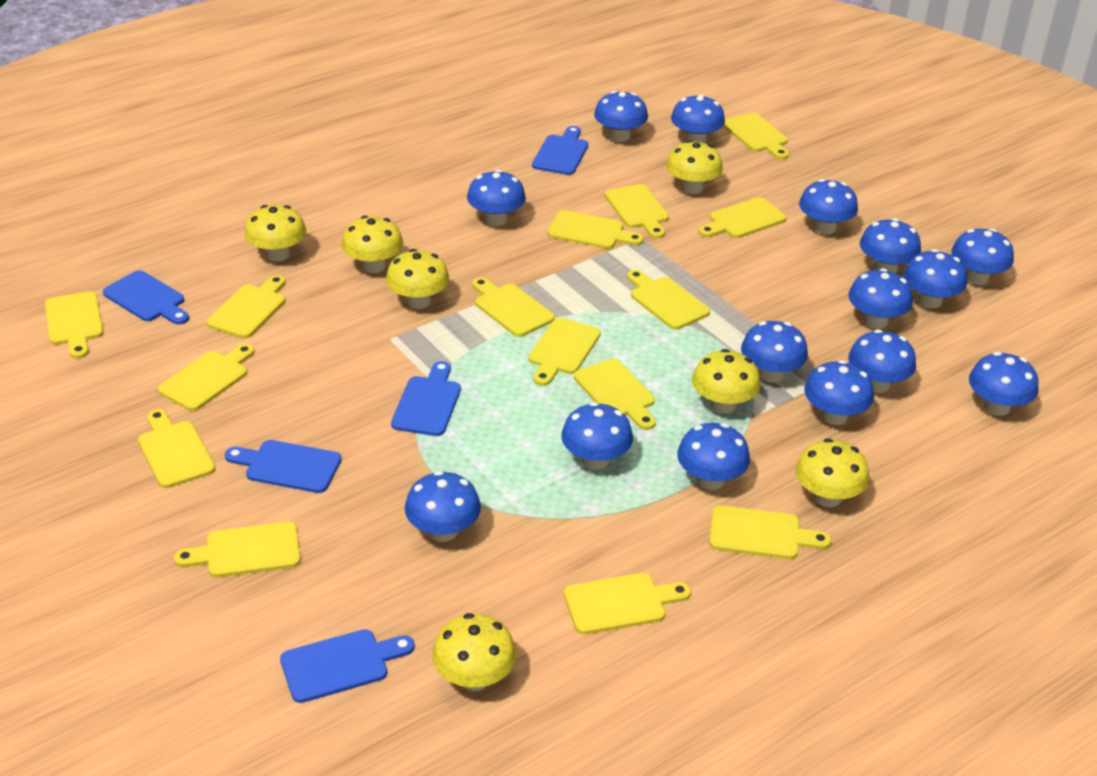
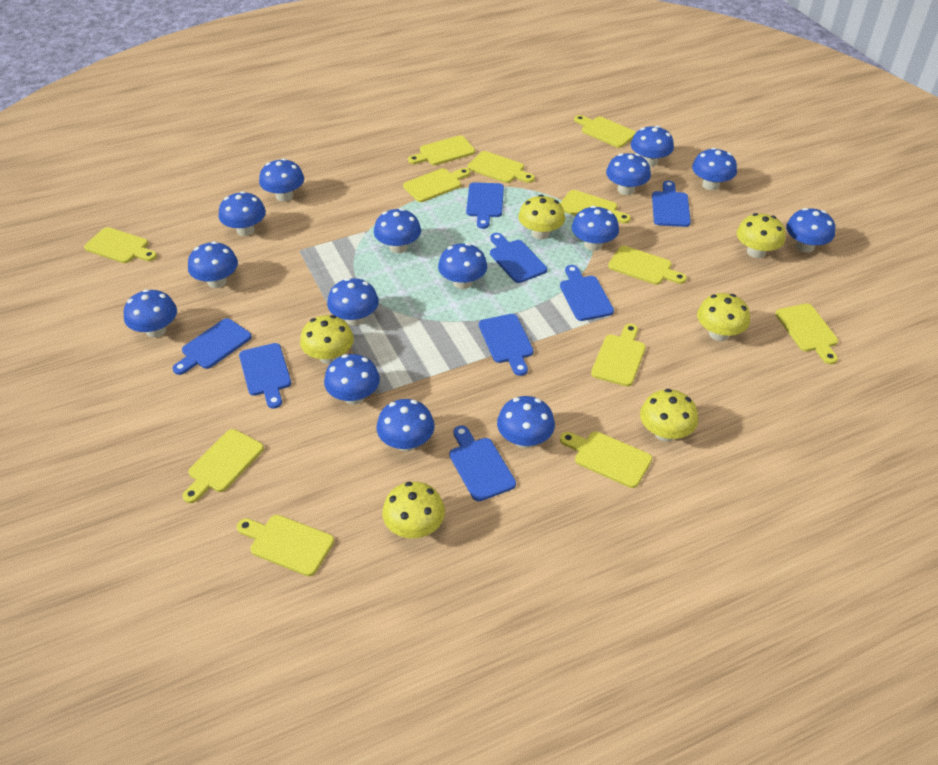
blue cutting board: [103,270,189,325] [225,440,342,493] [280,629,415,703] [391,361,461,436] [532,126,588,175] = 5 -> [173,318,252,375] [239,343,291,409] [449,426,516,501] [466,182,504,229] [479,314,534,376] [490,233,547,283] [560,265,614,321] [652,181,691,227] = 8
yellow cutting board: [45,291,103,359] [138,409,215,488] [158,344,255,411] [174,522,301,577] [207,275,286,338] [472,277,555,337] [529,318,601,386] [548,210,644,249] [564,573,691,634] [574,358,656,430] [605,184,669,238] [627,270,710,330] [699,197,786,238] [709,505,831,559] [723,113,789,159] = 15 -> [84,227,157,263] [183,429,264,503] [237,515,334,576] [403,168,470,202] [408,135,475,165] [467,151,535,183] [560,190,631,224] [560,431,652,488] [574,115,636,148] [591,324,646,387] [608,246,687,285] [775,304,838,364] = 12
yellow mushroom: [245,205,306,261] [342,215,403,273] [386,249,449,309] [432,613,516,691] [666,140,723,194] [692,349,760,414] [795,438,869,507] = 7 -> [300,315,354,364] [382,482,445,538] [518,195,565,239] [640,389,698,442] [697,293,750,341] [737,213,785,258] = 6

